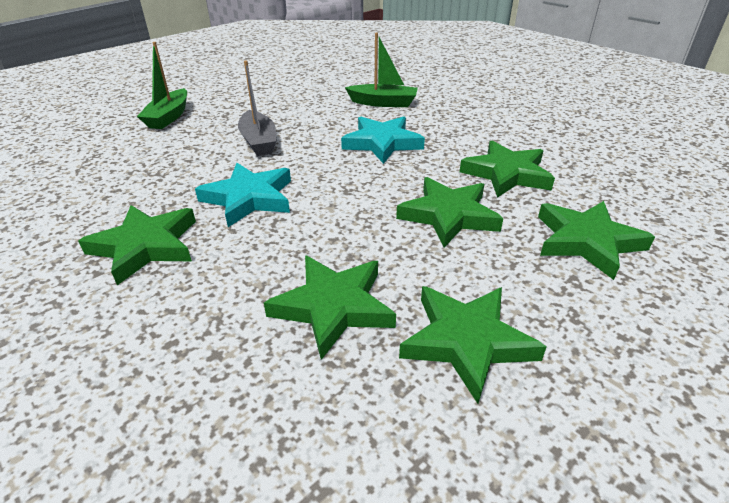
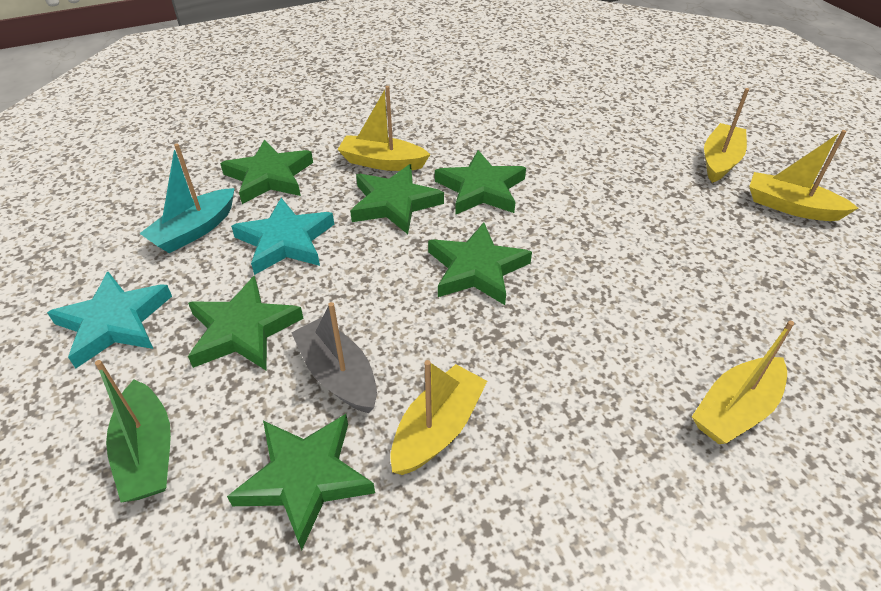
green boat: [137,42,187,129] [345,33,418,107] = 2 -> [95,360,171,503] = 1
turquoise boat: none = 0 -> [139,144,235,253] = 1
yellow boat: none = 0 -> [337,86,431,171] [390,360,487,475] [692,321,794,444] [704,88,749,183] [749,130,858,221] = 5

